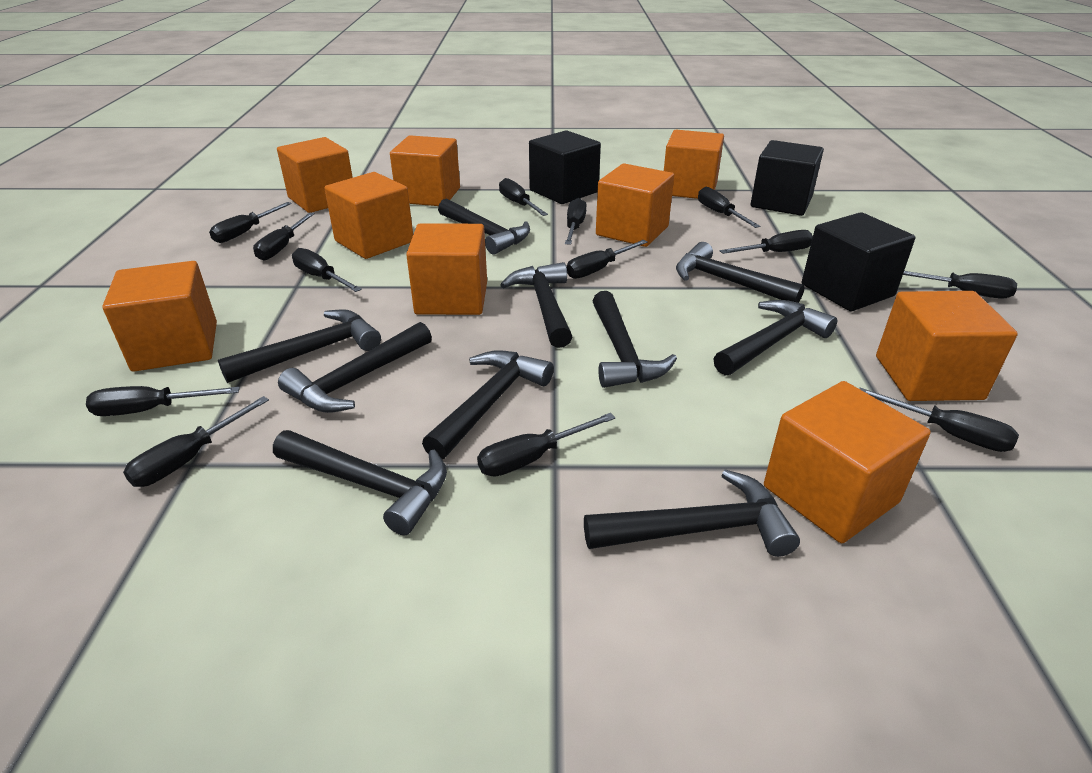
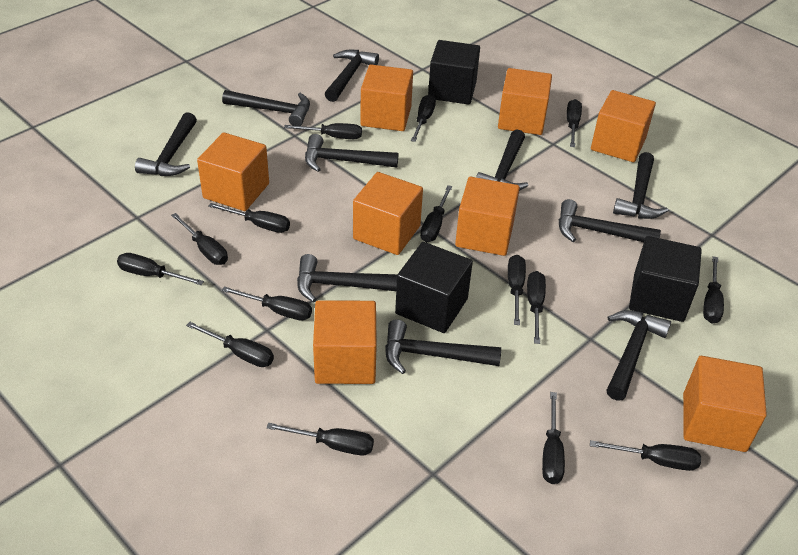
black screwdriver: [86,386,240,416] [123,396,269,487] [209,202,292,243] [253,212,315,261] [292,248,362,292] [477,413,615,477] [499,178,548,216] [565,198,587,245] [566,240,648,279] [698,187,760,228] [720,230,813,254] [859,388,1019,452] [903,271,1017,298] = 13 -> [117,253,204,285] [171,213,228,265] [186,322,274,367] [208,203,290,233] [221,287,312,320] [266,423,374,455] [284,123,362,139] [411,95,436,142] [420,185,452,242] [508,255,526,325] [527,271,546,344] [542,392,565,484] [567,99,582,147] [590,440,701,471] [703,256,724,324] = 15
orange cube: [102,261,217,372] [277,137,353,213] [324,172,413,259] [390,135,460,206] [406,223,487,315] [596,163,674,247] [664,130,724,199] [764,381,931,543] [876,291,1018,401] = 9 -> [197,132,269,211] [313,300,377,384] [353,172,423,255] [360,65,413,131] [455,177,520,256] [498,68,552,135] [591,90,656,162] [683,356,767,452] = 8

